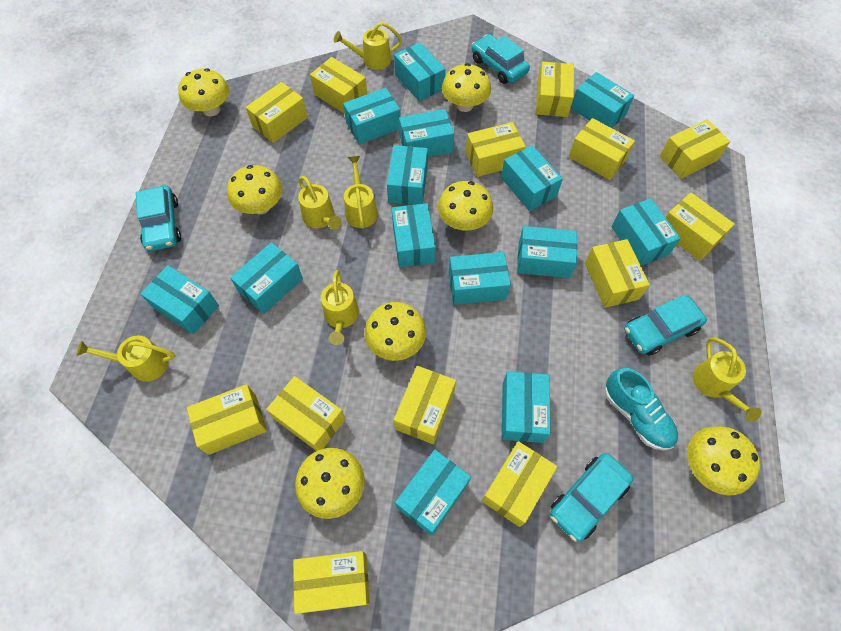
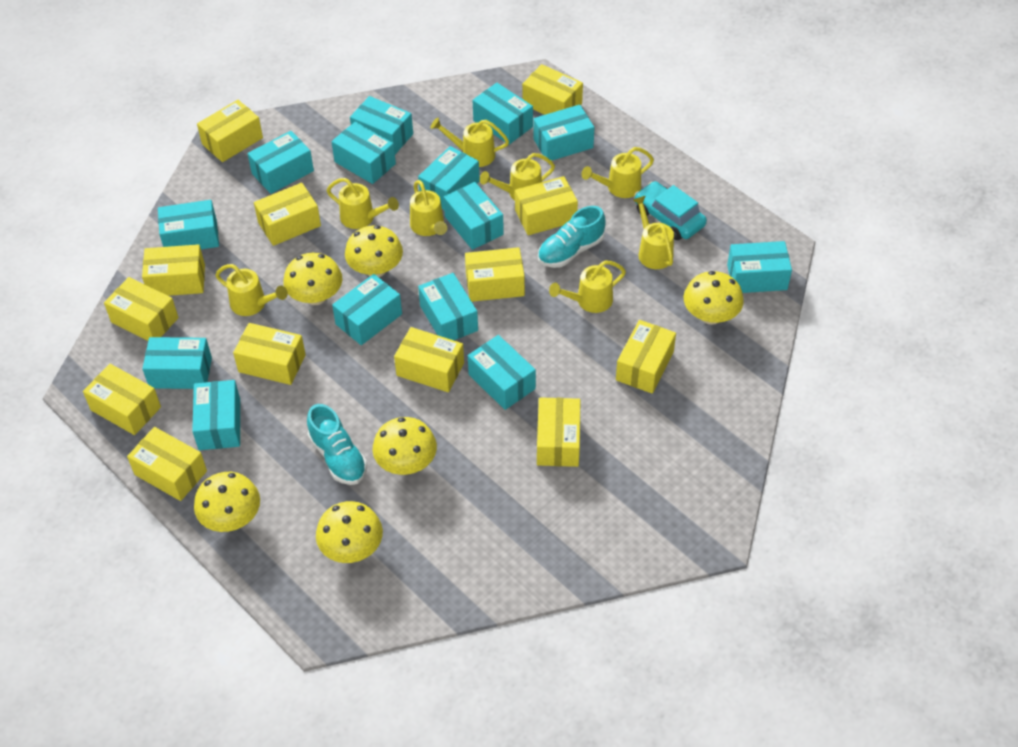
turquoise car: [136,186,181,251] [471,34,530,84] [550,453,633,542] [624,295,707,356] = 4 -> [634,181,707,240] = 1
turquoise shoe: [604,368,678,451] = 1 -> [307,404,367,485] [538,206,605,268] = 2
yellow mushroom: [178,68,229,116] [227,165,283,214] [295,448,365,519] [365,302,426,361] [438,181,493,231] [442,63,491,112] [687,426,760,495] = 7 -> [194,472,260,532] [283,253,342,305] [316,501,383,563] [345,225,403,277] [373,417,437,475] [684,271,744,325] = 6
yellow watering can: [77,335,175,382] [298,176,342,230] [321,270,359,345] [334,22,402,70] [344,156,378,229] [693,337,762,422] = 6 -> [215,264,288,316] [327,178,399,229] [410,180,447,236] [431,118,509,167] [480,153,555,201] [549,260,626,313] [582,147,654,198] [633,196,674,269] = 8

